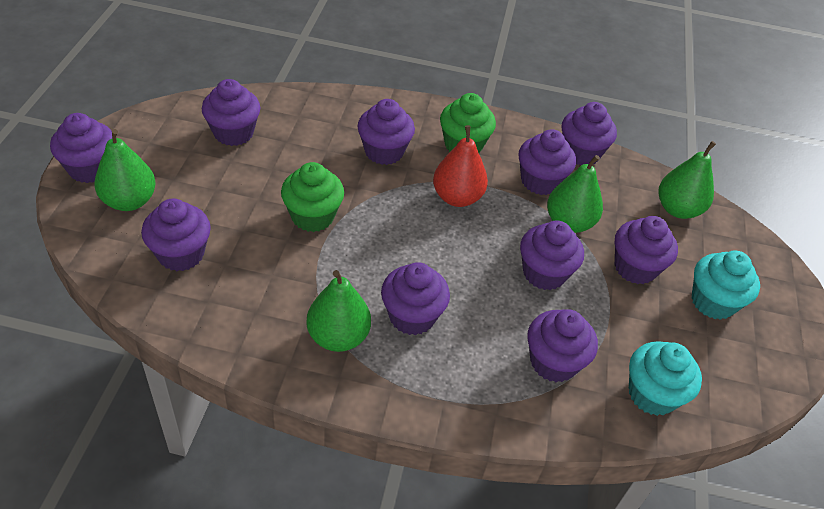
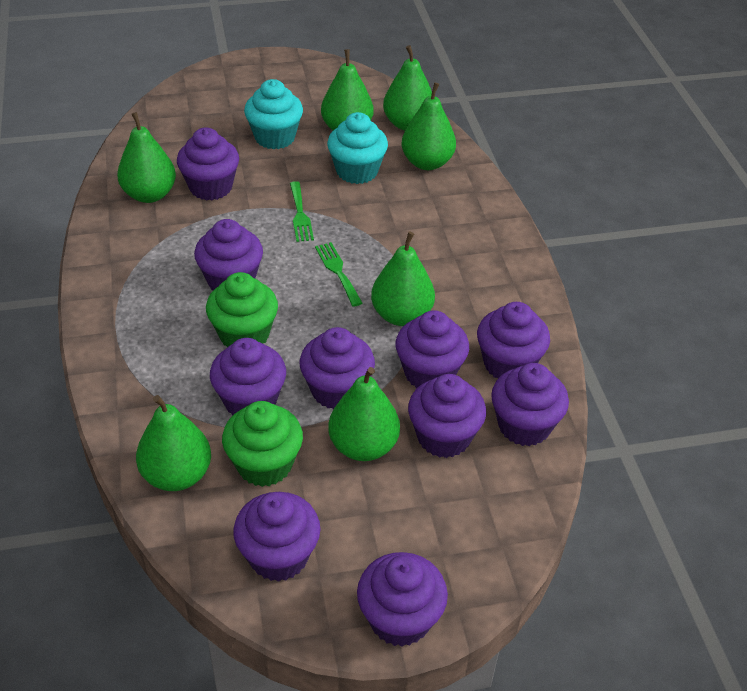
green fork: none = 0 -> [290,181,314,242] [315,242,363,307] = 2
green pear: [94,129,156,211] [306,270,371,352] [547,155,603,233] [659,141,716,219] = 4 -> [117,112,176,203] [136,395,211,491] [321,49,373,130] [328,367,400,461] [371,232,435,326] [383,45,432,131] [402,82,456,170] = 7
red pear: [433,125,488,207] = 1 -> none = 0

